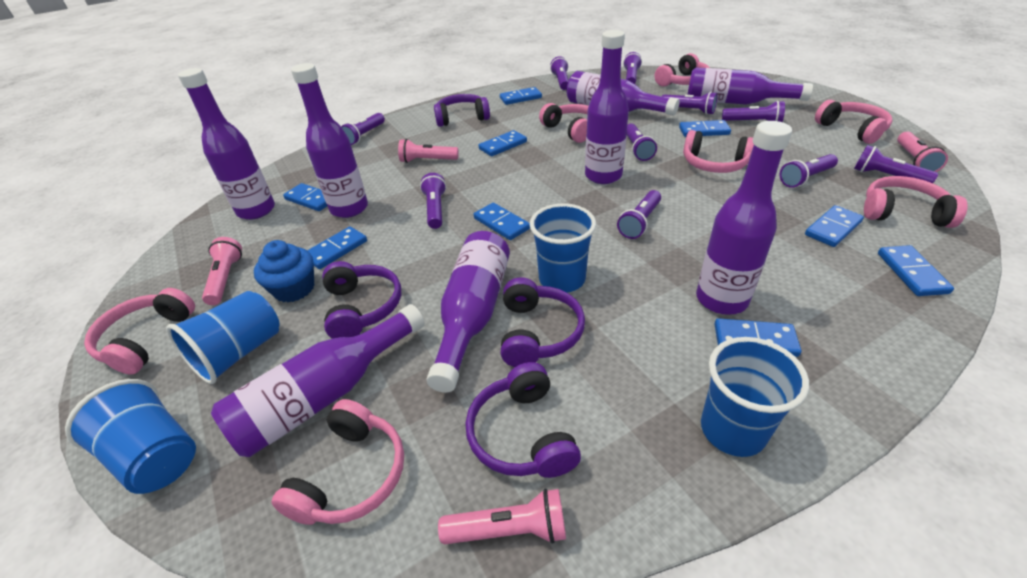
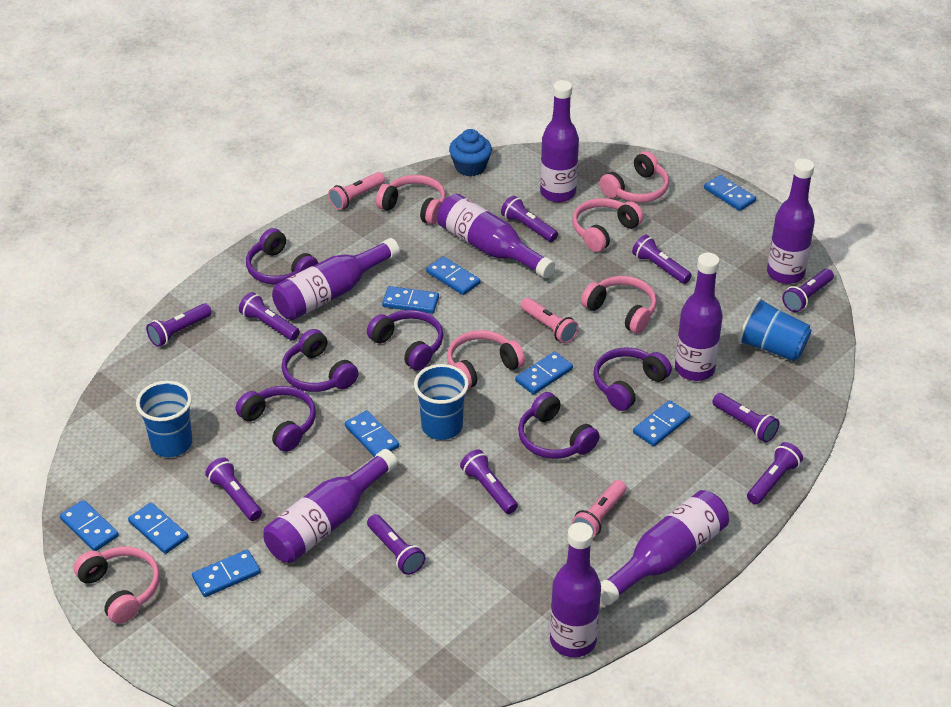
blue cup: [65,379,196,494] [166,291,280,384] [530,204,596,293] [701,337,809,457] = 4 -> [136,381,192,457] [414,364,469,440] [738,297,812,361] = 3
pink flashlight: [202,237,242,305] [398,139,459,163] [438,489,566,544] [897,132,948,172] = 4 -> [328,172,385,210] [520,298,579,344] [572,480,627,538] = 3
pink headphones: [84,288,195,375] [271,399,404,525] [539,103,589,143] [655,53,710,87] [683,130,754,173] [815,100,893,144] [864,176,968,228] = 7 -> [74,547,160,624] [376,175,446,225] [447,330,525,389] [572,198,644,252] [581,276,657,334] [599,151,669,203] = 6
purple headphones: [322,261,401,339] [434,94,490,127] [466,362,581,478] [501,277,585,367] = 4 -> [236,386,316,452] [246,228,318,285] [282,329,358,392] [367,310,443,371] [518,392,600,459] [593,347,672,411] = 6

